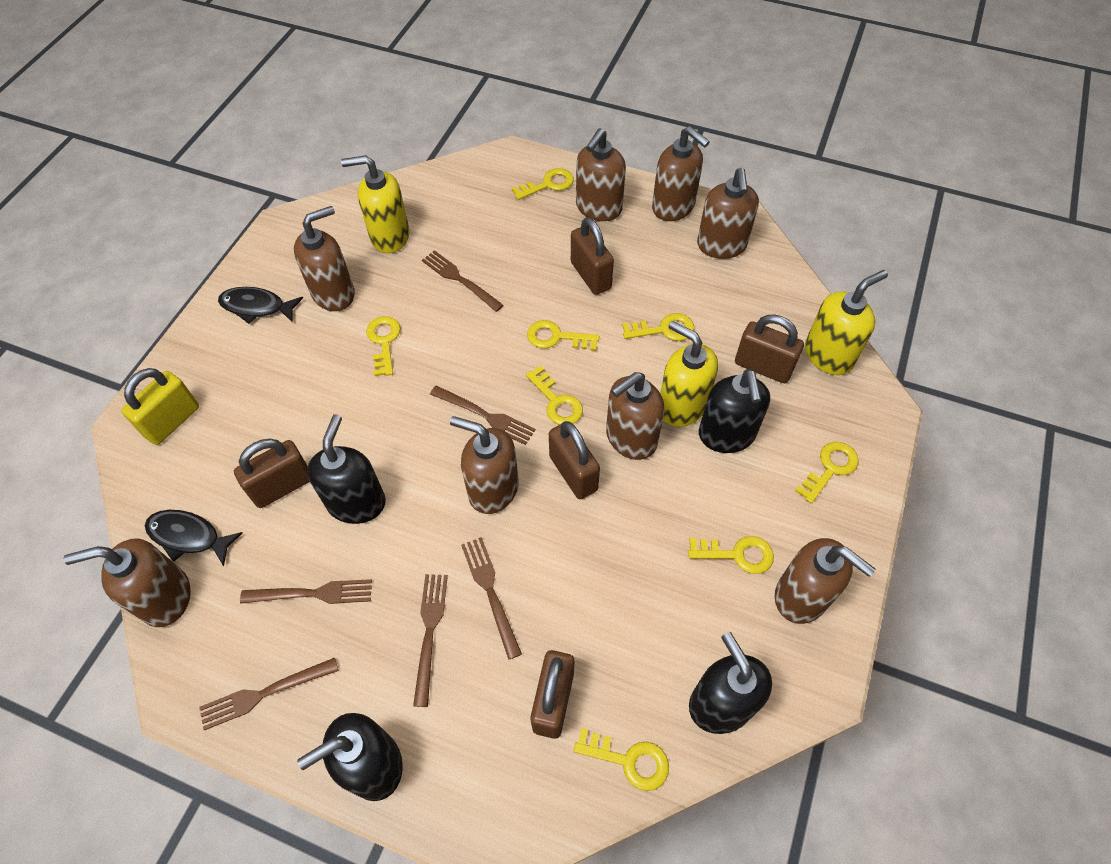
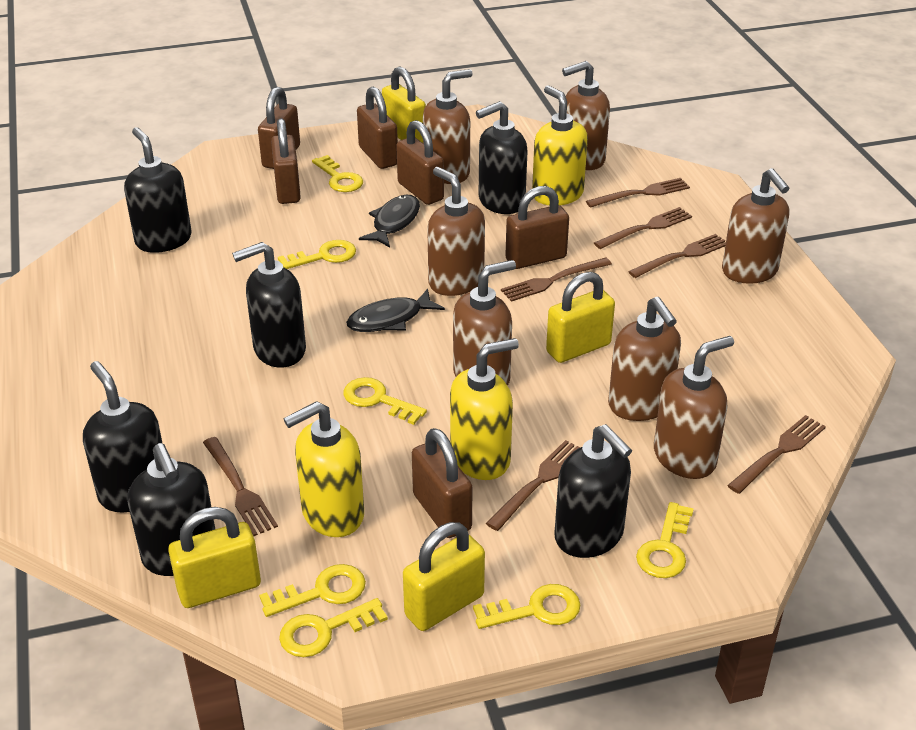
black soap dispenser: [297,713,403,801] [307,414,386,524] [689,632,772,734] [699,369,770,453] = 4 -> [83,361,162,512] [124,127,192,253] [127,443,215,576] [232,242,306,368] [476,101,528,214] [554,424,632,558] = 6
brown fork: [199,658,338,731] [240,579,372,604] [413,574,448,707] [422,250,504,312] [430,386,536,445] [461,537,522,660] = 6 -> [203,437,278,536] [486,440,580,531] [501,257,612,302] [586,178,690,208] [594,207,692,249] [628,234,726,278] [727,415,826,494] = 7
brown padlock: [234,438,310,508] [531,650,574,739] [549,421,600,499] [571,217,614,295] [735,314,804,383] = 5 -> [258,87,300,169] [271,118,301,204] [357,86,398,169] [396,120,444,205] [412,428,473,538] [505,186,569,269] = 6
brown soap dispenser: [63,538,191,627] [294,206,355,311] [450,416,519,514] [576,128,626,221] [606,372,665,460] [652,126,710,221] [697,168,759,259] [775,538,876,624] = 8 -> [423,69,473,184] [427,167,485,296] [453,260,516,386] [562,61,610,170] [608,297,681,421] [654,336,734,479] [722,168,789,284] = 7
yellow key: [366,316,401,376] [511,168,574,200] [526,366,583,425] [527,320,599,351] [573,728,669,791] [622,313,694,341] [688,536,774,574] [795,442,859,504] = 8 -> [259,564,366,617] [278,240,356,269] [279,598,388,657] [312,155,363,192] [343,377,427,425] [473,584,580,629] [636,502,694,578] = 7
yellow padlock: [121,368,199,445] = 1 -> [168,507,261,608] [382,66,426,143] [403,522,485,631] [546,272,615,363] = 4

